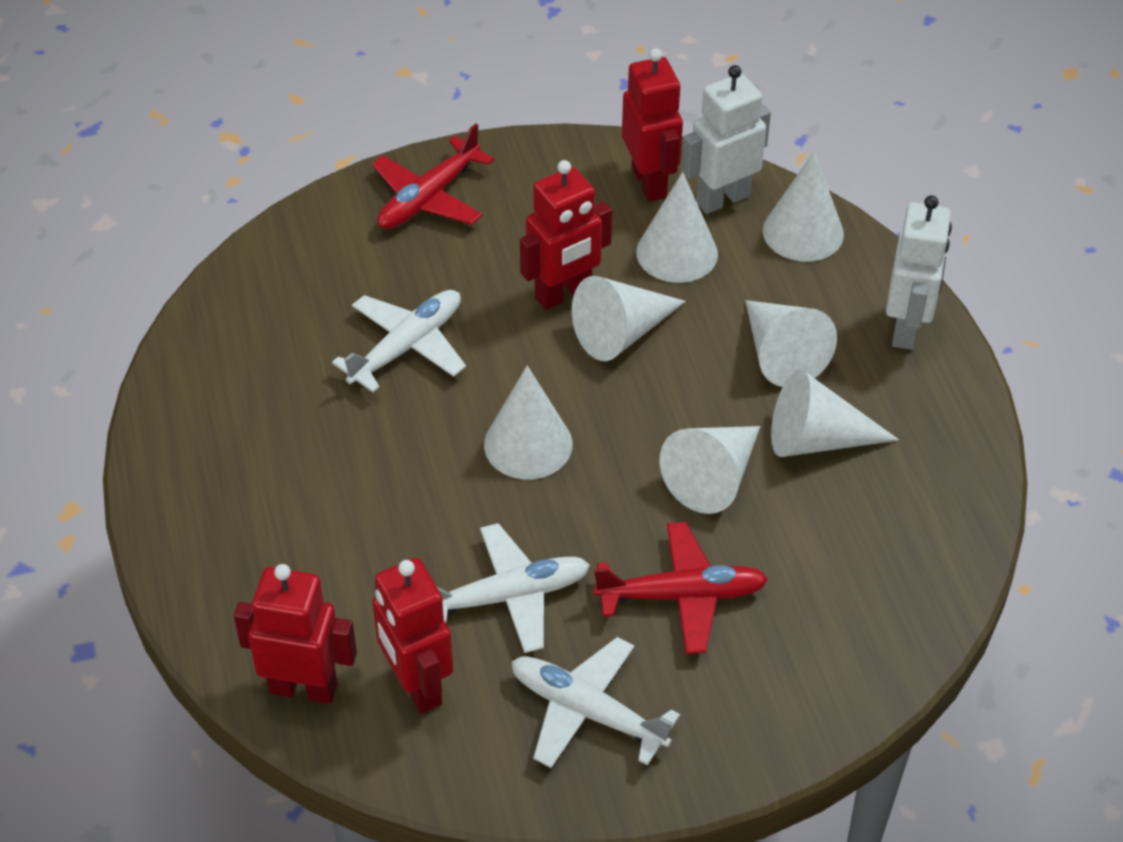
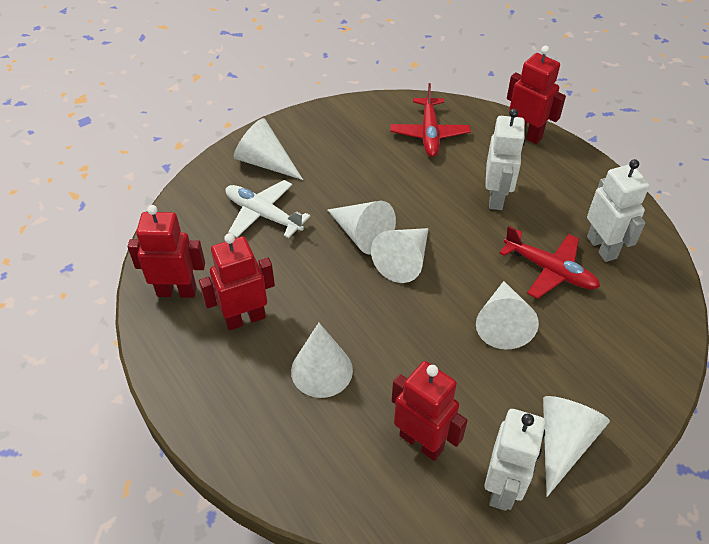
white cone: [484,366,573,479] [572,276,686,361] [636,172,718,283] [659,426,760,514] [745,300,837,387] [763,151,844,262] [771,370,899,457] = 7 -> [234,118,303,180] [291,323,353,398] [328,201,396,255] [371,228,429,283] [476,281,539,349] [543,396,610,497] = 6
white plane: [332,290,466,392] [436,523,590,653] [511,637,680,768] = 3 -> [226,180,310,238] = 1
white robot: [681,65,771,214] [886,195,952,350] = 2 -> [485,109,525,210] [485,409,545,511] [587,159,650,262] = 3

